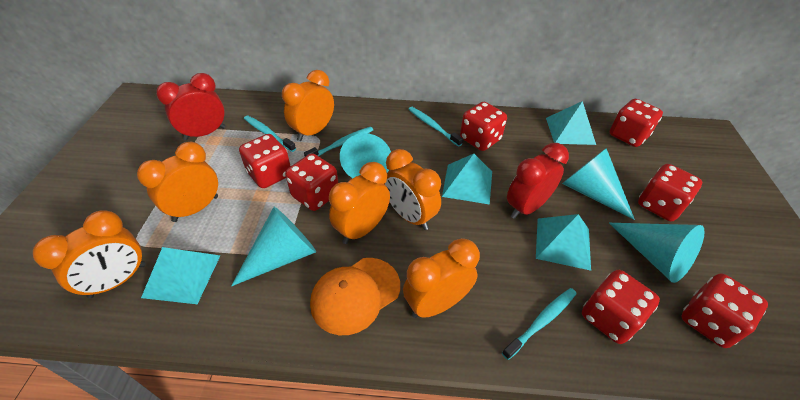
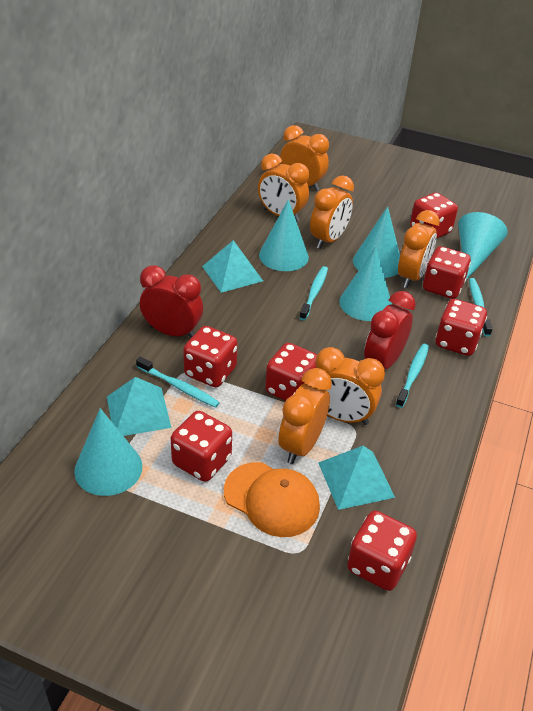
turquoise cone: [231,207,316,286] [340,133,391,178] [562,148,635,220] [609,223,705,283] = 4 -> [74,408,142,496] [259,200,309,271] [339,246,392,321] [353,207,400,278] [458,212,508,280] = 5
turquoise pyramid: [141,247,221,304] [442,154,492,205] [536,214,591,271] [546,101,596,145] = 4 -> [107,377,172,436] [202,240,263,293] [318,446,395,510] = 3

